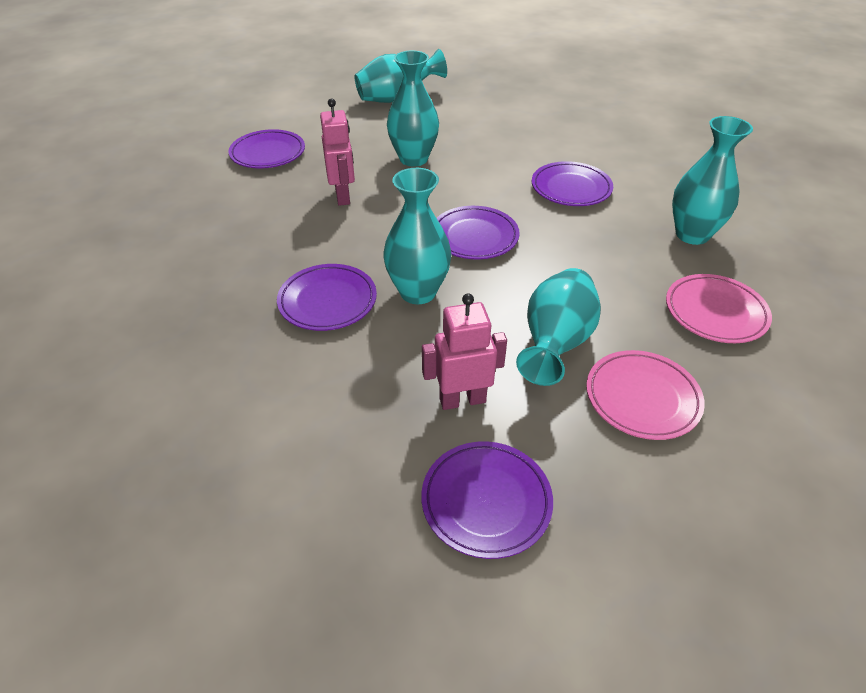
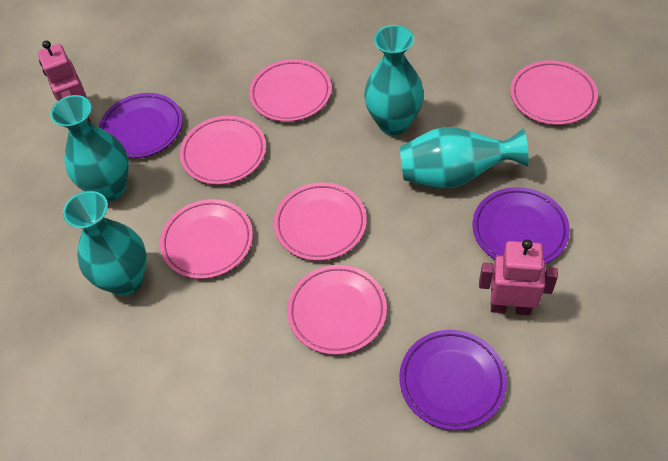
pink plate: [586,350,705,440] [666,274,772,343] = 2 -> [160,199,253,279] [180,116,266,185] [249,59,332,122] [274,182,367,261] [287,265,387,355] [510,60,598,125] = 6
purple plate: [228,129,305,169] [277,264,377,331] [421,441,553,559] [437,206,520,260] [532,161,613,206] = 5 -> [99,93,183,158] [399,330,507,430] [473,187,570,264] = 3
turquoise vase: [354,49,447,103] [383,168,452,304] [387,51,439,166] [516,268,601,386] [672,116,753,245] = 5 -> [50,95,129,202] [63,191,147,296] [364,25,424,135] [400,127,529,188] = 4

